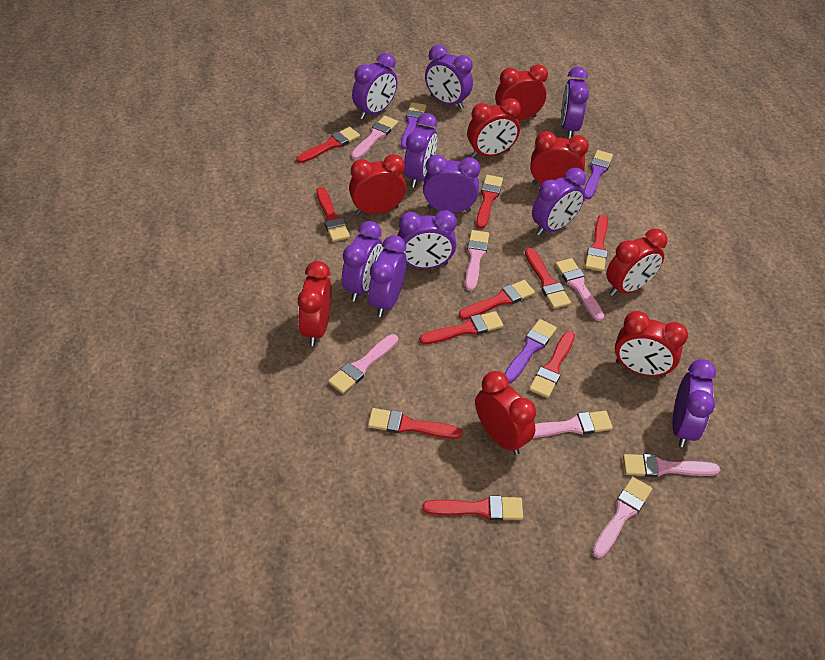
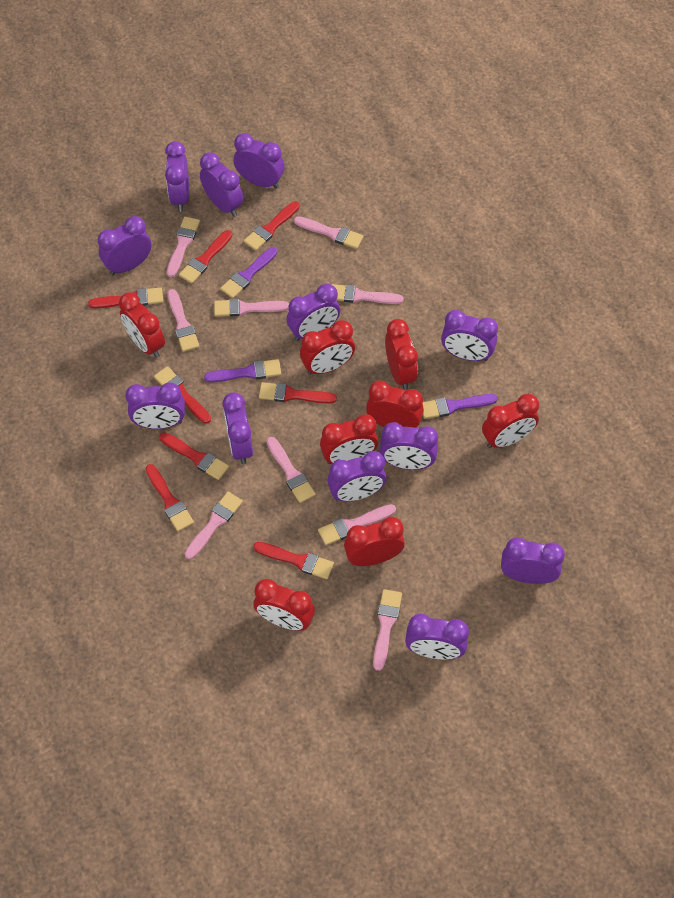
pink brush: [328,334,398,394] [351,116,398,160] [465,230,489,291] [533,411,613,438] [555,258,604,321] [592,477,652,558] [623,454,720,477] = 7 -> [167,217,200,277] [168,289,199,352] [185,492,243,559] [214,299,289,317] [267,437,316,503] [294,216,363,249] [318,504,396,545] [331,284,404,304] [373,589,402,671] = 9
purple clock: [342,221,383,302] [352,53,398,119] [368,235,407,317] [397,210,457,269] [404,113,437,188] [423,154,480,213] [425,45,473,109] [532,168,586,236] [561,67,589,139] [672,359,716,447] = 10 -> [98,216,151,275] [125,382,185,429] [165,141,189,212] [200,152,243,217] [222,392,253,464] [234,133,285,189] [287,283,340,341] [327,451,387,502] [380,422,438,470] [405,614,469,659] [441,310,498,361] [501,537,565,584] = 12
red brush: [296,127,360,163] [316,187,350,242] [368,408,463,439] [419,311,504,344] [423,495,523,520] [459,280,535,320] [476,175,503,229] [525,248,571,309] [529,331,575,398] [585,215,608,272] = 10 -> [88,287,163,308] [145,464,194,532] [154,366,211,424] [159,432,229,480] [179,230,232,284] [244,201,300,251] [253,542,334,579] [259,382,337,404] = 8

